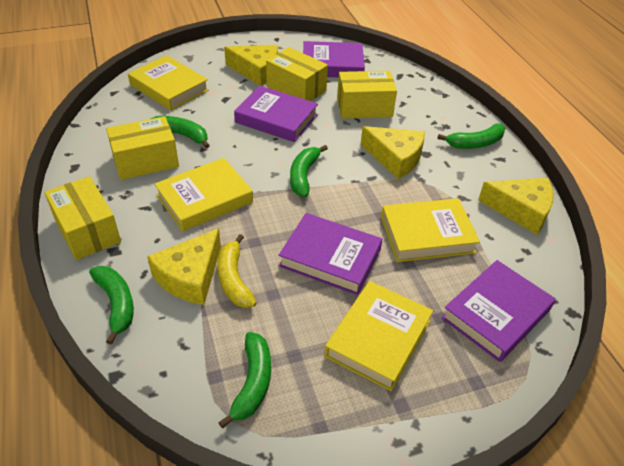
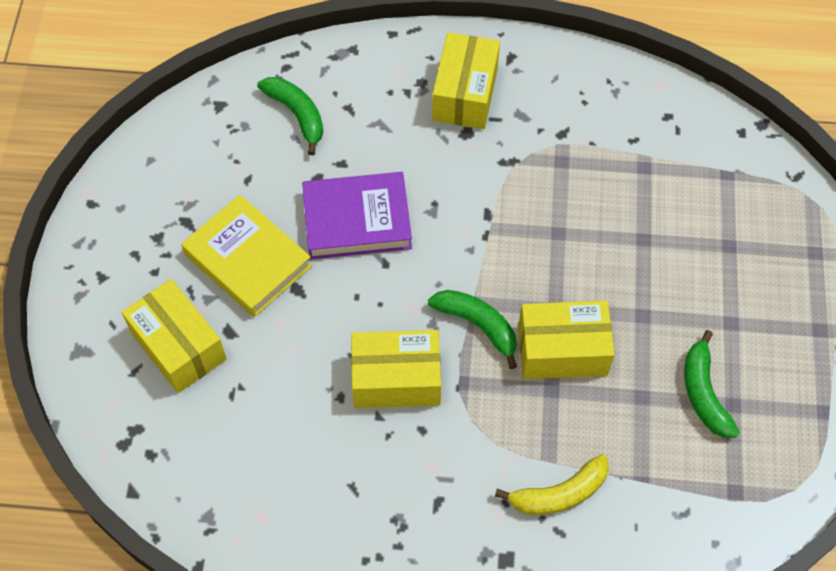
green banana: [89,266,134,345] [150,116,210,148] [218,332,271,428] [290,145,328,197] [437,123,505,149] = 5 -> [257,77,323,155] [428,290,517,369] [684,330,739,438] = 3
purple book: [234,86,318,142] [279,213,382,295] [303,41,365,77] [441,260,556,362] = 4 -> [302,172,412,259] = 1
yellow book: [128,55,209,111] [154,158,253,231] [324,281,433,391] [381,198,480,262] = 4 -> [181,195,312,317] = 1
yellow cheese: [147,228,221,305] [224,45,278,86] [360,126,425,179] [478,178,554,235] = 4 -> none = 0

